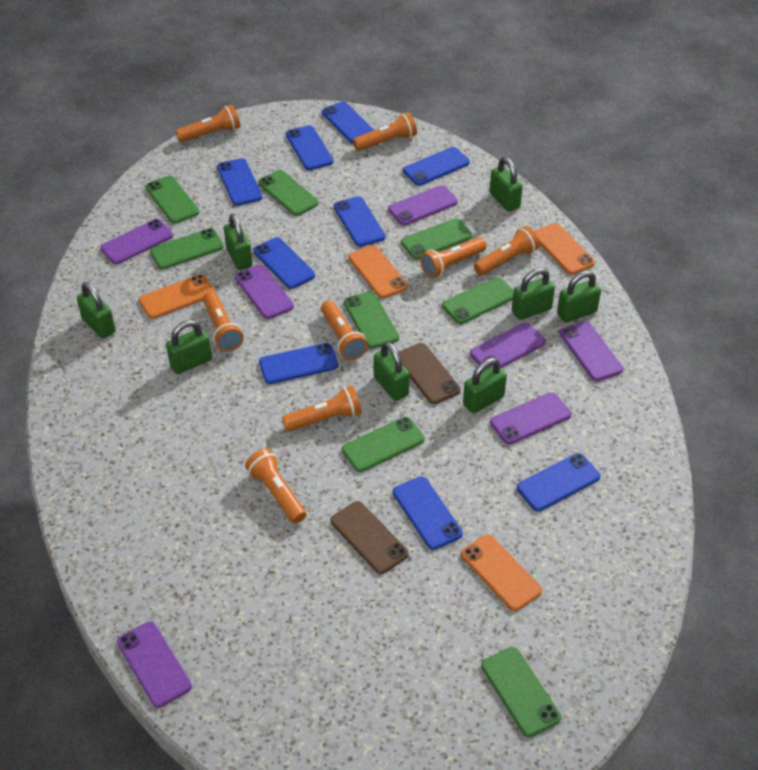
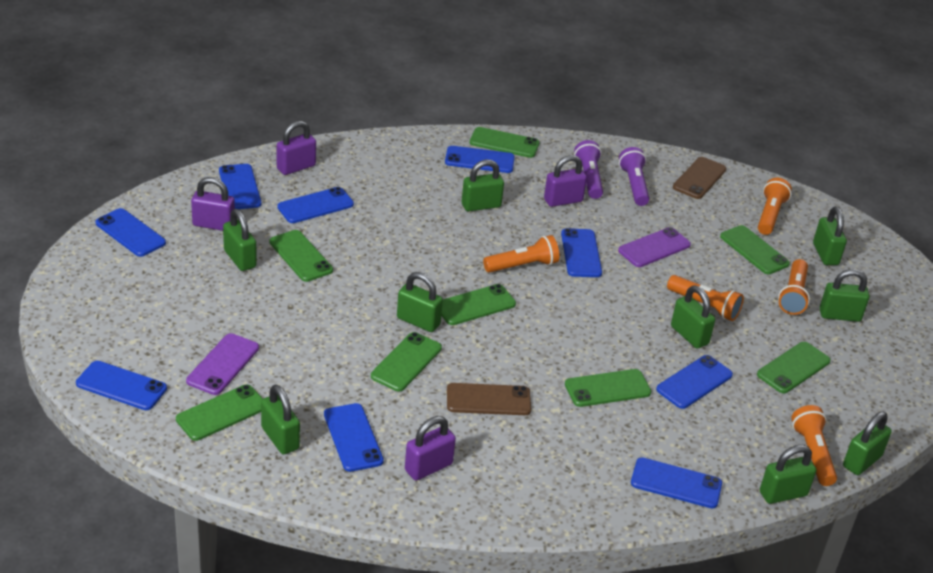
green padlock: [77,282,116,339] [166,320,212,374] [224,213,253,270] [374,342,410,401] [463,358,507,413] [489,157,523,212] [512,268,555,320] [557,271,601,323] = 8 -> [223,209,257,271] [261,385,300,455] [397,272,443,332] [462,159,504,211] [671,286,715,349] [760,445,816,504] [813,207,847,265] [820,269,870,322] [843,412,892,475] = 9
orange flashlight: [176,105,240,143] [203,292,244,351] [245,449,306,523] [282,386,362,432] [321,300,368,360] [353,112,417,151] [420,237,487,278] [474,226,540,276] = 8 -> [483,235,559,273] [667,275,744,321] [758,178,792,235] [778,259,810,315] [791,405,837,486] = 5
orange phone: [139,274,215,319] [348,245,408,299] [461,535,542,611] [534,223,595,275] = 4 -> none = 0
purple flashlight: none = 0 -> [574,140,603,199] [619,147,649,206] = 2
purple padlock: none = 0 -> [191,177,235,231] [277,121,316,175] [405,416,456,481] [544,155,587,207] = 4
purple phone: [100,219,173,264] [117,621,192,708] [235,264,294,319] [388,185,458,225] [470,322,546,370] [490,392,571,444] [560,321,623,381] = 7 -> [186,333,259,395] [618,227,691,267] = 2

